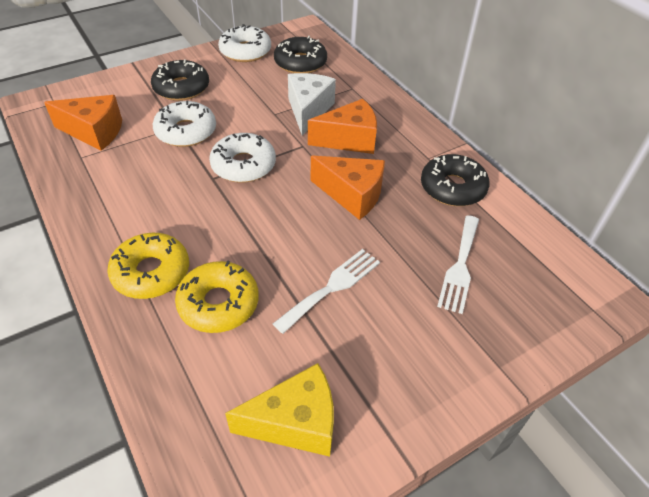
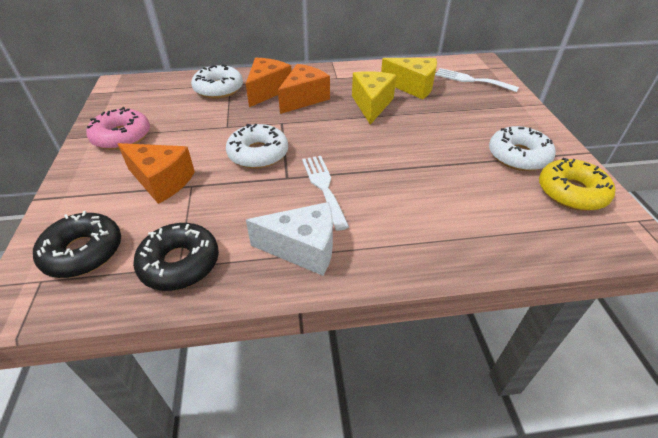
black donut: [151,59,209,101] [274,36,327,73] [421,154,490,206] = 3 -> [33,211,121,278] [133,223,219,291] = 2
pink donut: none = 0 -> [86,107,150,150] = 1
yellow cheese: [225,363,334,457] = 1 -> [352,71,396,125] [381,58,437,100] = 2
yellow donut: [107,233,189,299] [175,260,259,333] = 2 -> [539,157,615,211] = 1

